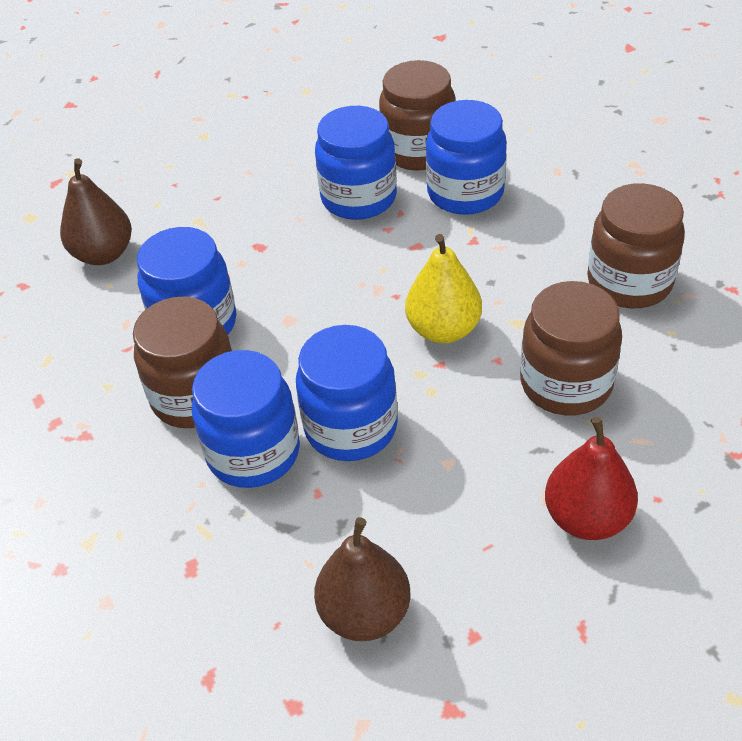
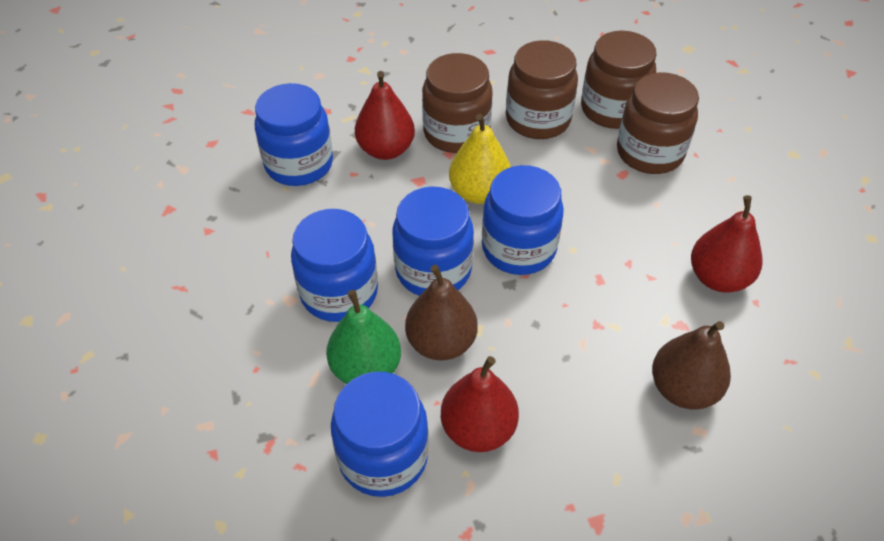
green pear: none = 0 -> [326,290,401,384] = 1
red pear: [545,417,638,540] = 1 -> [355,71,415,160] [441,356,519,452] [691,195,763,293] = 3

